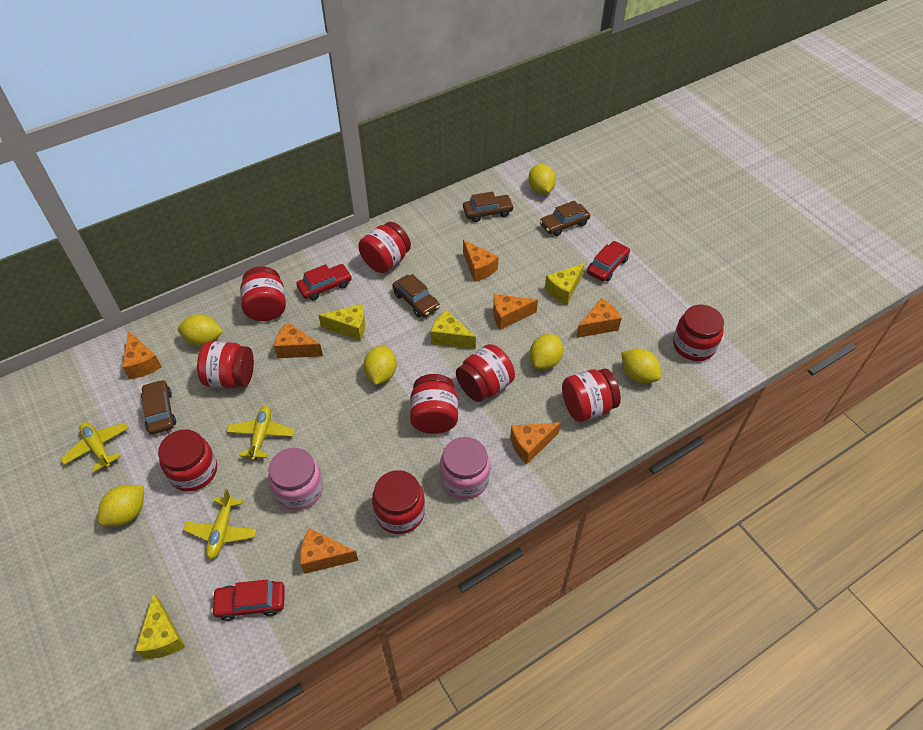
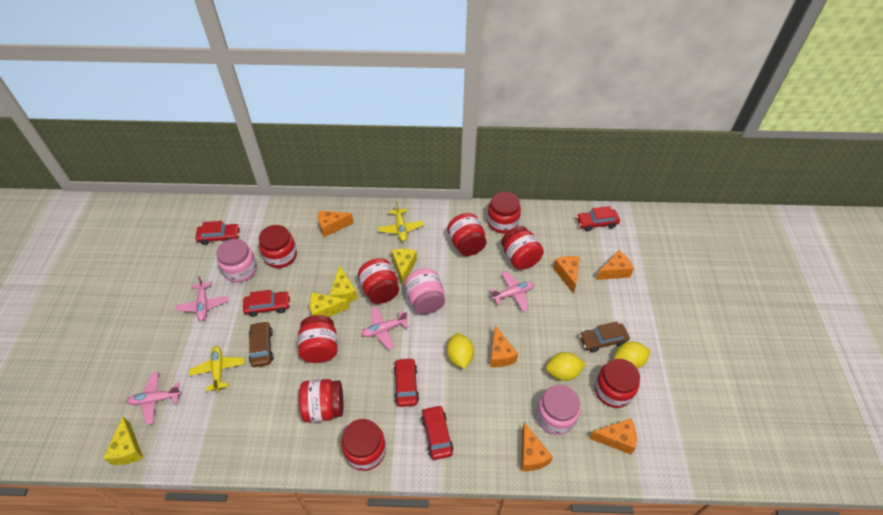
brown car: [141,380,176,435] [392,274,440,317] [463,192,514,222] [540,200,590,236] = 4 -> [249,321,274,367] [579,321,630,353] = 2
orange cheese: [122,331,162,379] [274,322,323,358] [300,528,358,574] [463,240,499,282] [493,294,538,330] [510,422,561,464] [576,298,622,338] = 7 -> [318,210,353,237] [490,325,518,367] [521,422,553,471] [553,256,580,293] [589,418,637,455] [596,251,634,280] = 6
pink jar: [268,448,323,511] [440,437,490,499] = 2 -> [216,239,257,283] [404,268,445,314] [536,385,580,435] = 3
pink plane: none = 0 -> [126,372,182,425] [176,276,228,321] [361,306,409,350] [490,271,534,312] = 4
red car: [211,580,285,621] [297,264,352,300] [587,241,630,281] = 3 -> [195,221,240,245] [243,290,290,317] [393,358,419,407] [421,405,454,460] [576,206,620,231] = 5
yellow lemon: [98,485,144,526] [178,314,223,346] [363,346,397,385] [528,164,556,194] [530,334,563,369] [621,349,661,383] = 6 -> [447,333,474,369] [546,352,586,381] [614,341,651,369] = 3
yellow plane: [61,422,129,472] [183,489,257,559] [227,406,294,460] = 3 -> [189,346,245,392] [378,202,424,242] = 2

